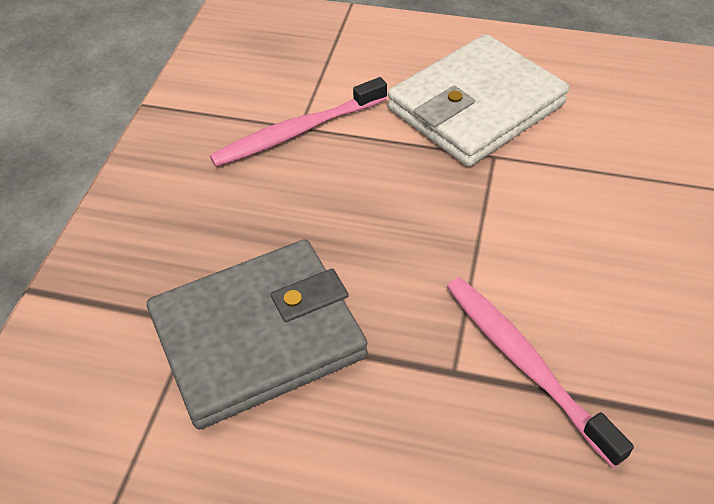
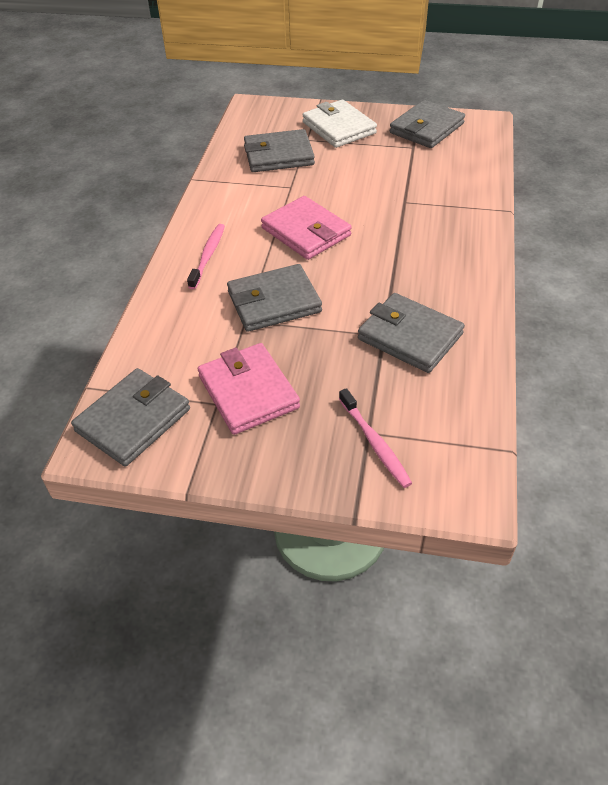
grey wallet: [147,239,368,429] = 1 -> [71,368,190,466] [227,264,322,332] [244,129,315,172] [358,293,465,373] [390,100,465,148] = 5
pink wallet: none = 0 -> [198,343,300,435] [261,196,352,260] = 2

